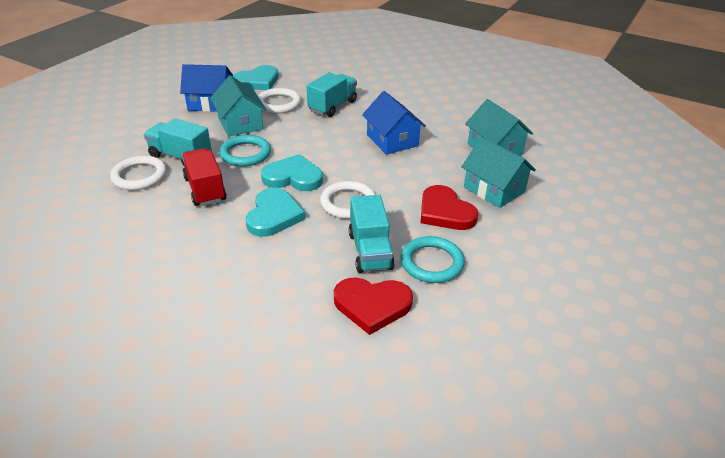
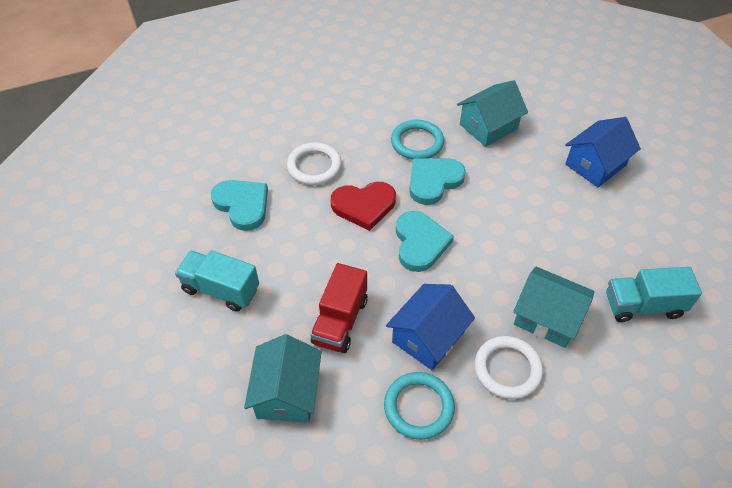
red heart: [334,277,413,335] [421,185,478,230] = 2 -> [331,182,396,231] = 1
turquoise truck: [144,118,212,165] [307,72,357,117] [349,195,395,273] = 3 -> [175,250,259,312] [606,267,702,322] = 2
white ring: [110,156,167,190] [258,88,301,113] [320,181,376,219] = 3 -> [287,143,342,185] [474,336,543,399] = 2

